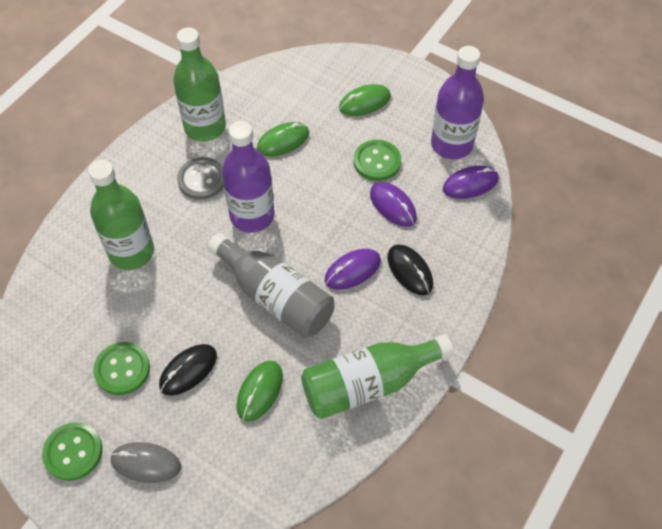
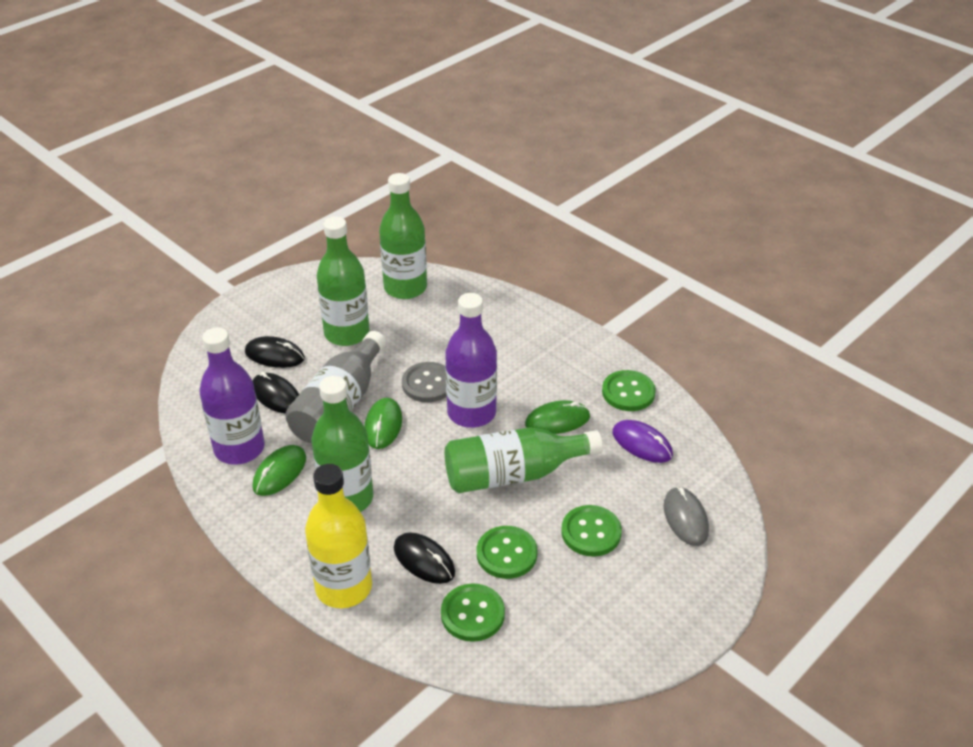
black mouse: [159,344,217,396] [387,244,433,295] = 2 -> [245,336,305,368] [253,372,299,413] [394,532,455,584] = 3
green bottle: [88,160,154,270] [173,27,226,141] [301,334,454,419] = 3 -> [312,376,373,512] [317,216,369,346] [379,173,427,299] [445,427,603,493] = 4
green button: [42,422,102,481] [93,342,150,395] [354,140,401,181] = 3 -> [441,583,505,642] [477,526,537,579] [561,505,622,557] [602,370,656,411] = 4
purple mouse: [325,249,381,290] [370,182,417,227] [443,166,499,199] = 3 -> [612,420,673,463] = 1
yellow bottle: none = 0 -> [305,464,372,608] = 1

